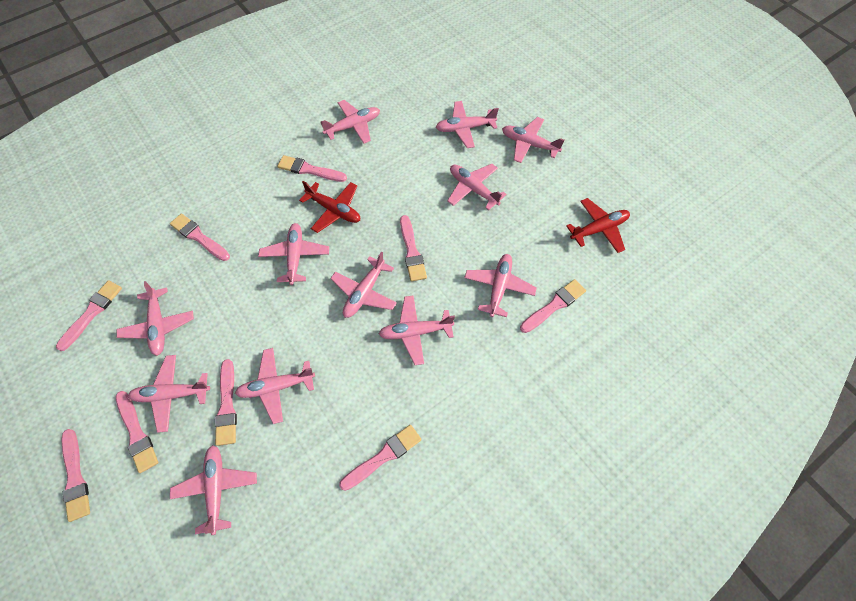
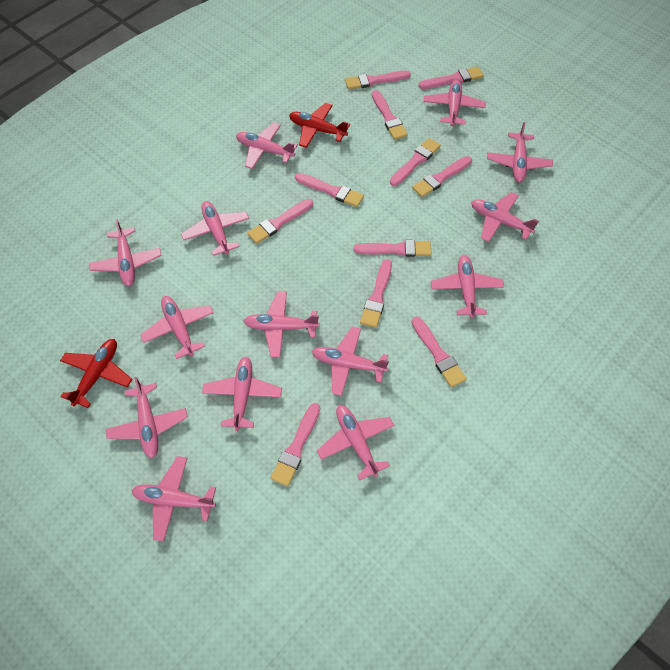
pink brush: [56,280,122,351] [62,429,90,522] [116,391,158,473] [170,214,230,261] [215,359,237,446] [277,155,347,182] [339,425,422,491] [400,215,427,282] [520,279,586,333] = 9 -> [247,199,313,244] [271,403,320,486] [295,173,364,207] [345,71,411,90] [353,240,432,257] [360,259,392,328] [372,90,408,140] [390,138,441,186] [412,156,472,197] [412,317,467,388] [419,67,484,89] = 11
pink plane: [116,281,194,356] [128,355,210,433] [170,445,257,535] [235,348,315,424] [258,223,329,285] [320,100,380,144] [330,252,397,318] [379,296,455,365] [436,101,499,148] [447,164,507,210] [464,254,537,317] [502,117,565,163] = 12 -> [89,219,162,286] [105,377,188,459] [131,456,216,542] [140,296,214,359] [181,201,249,256] [202,357,282,431] [236,123,298,169] [243,291,319,357] [312,327,389,396] [317,405,395,480] [423,80,486,126] [431,255,504,318] [471,192,539,242] [487,122,553,183] = 14

